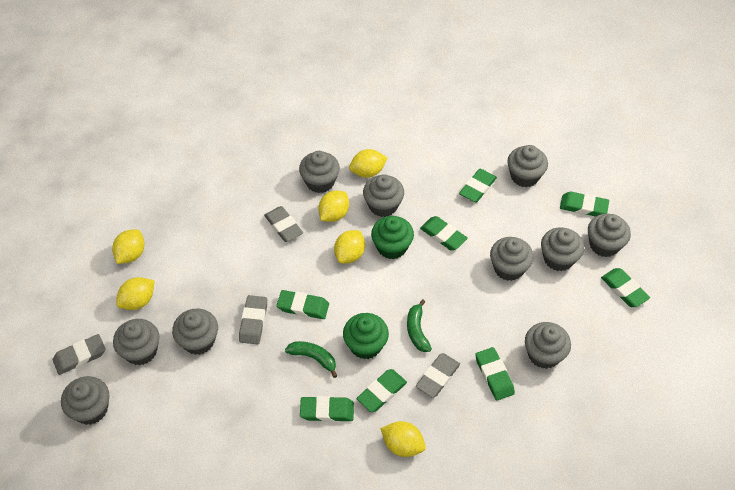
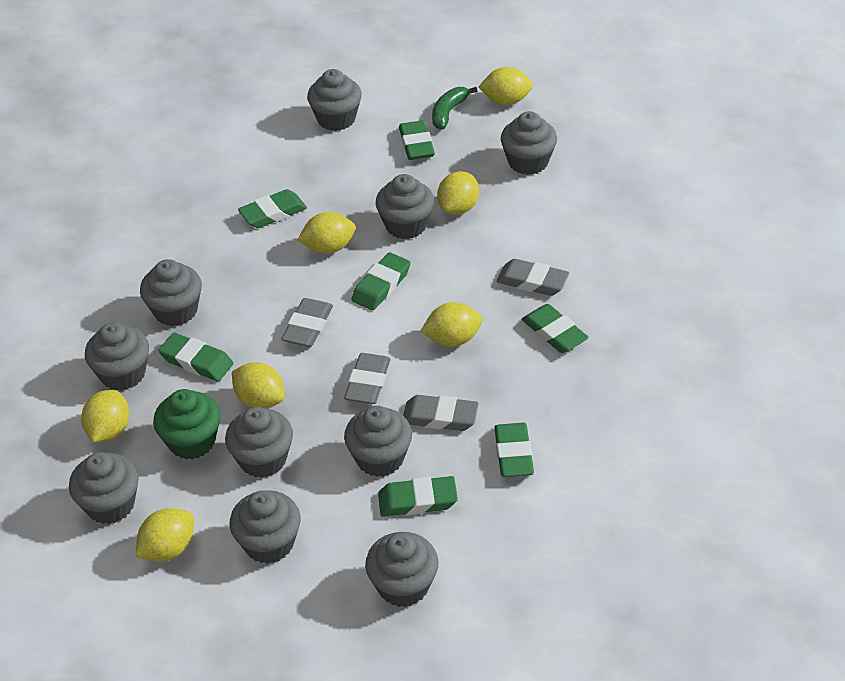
green banana: [285,341,337,378] [407,299,432,352] = 2 -> [432,87,477,130] = 1
green cupcake: [343,313,389,359] [371,216,414,259] = 2 -> [153,389,221,459] = 1
green eraser: [277,290,329,319] [300,396,354,422] [357,369,407,412] [420,216,468,250] [459,169,497,202] [475,347,515,401] [560,192,609,217] [601,268,650,307] = 8 -> [158,333,233,382] [238,189,307,228] [351,252,411,311] [378,476,458,517] [399,120,435,160] [494,423,534,477] [522,304,589,353] = 7
yellow lemon: [112,230,145,264] [116,277,155,310] [318,190,349,222] [334,230,365,264] [349,149,387,178] [380,421,426,457] = 6 -> [81,390,129,442] [136,508,194,562] [232,362,285,409] [297,212,356,254] [421,302,483,347] [437,171,479,215] [479,67,533,105] = 7

